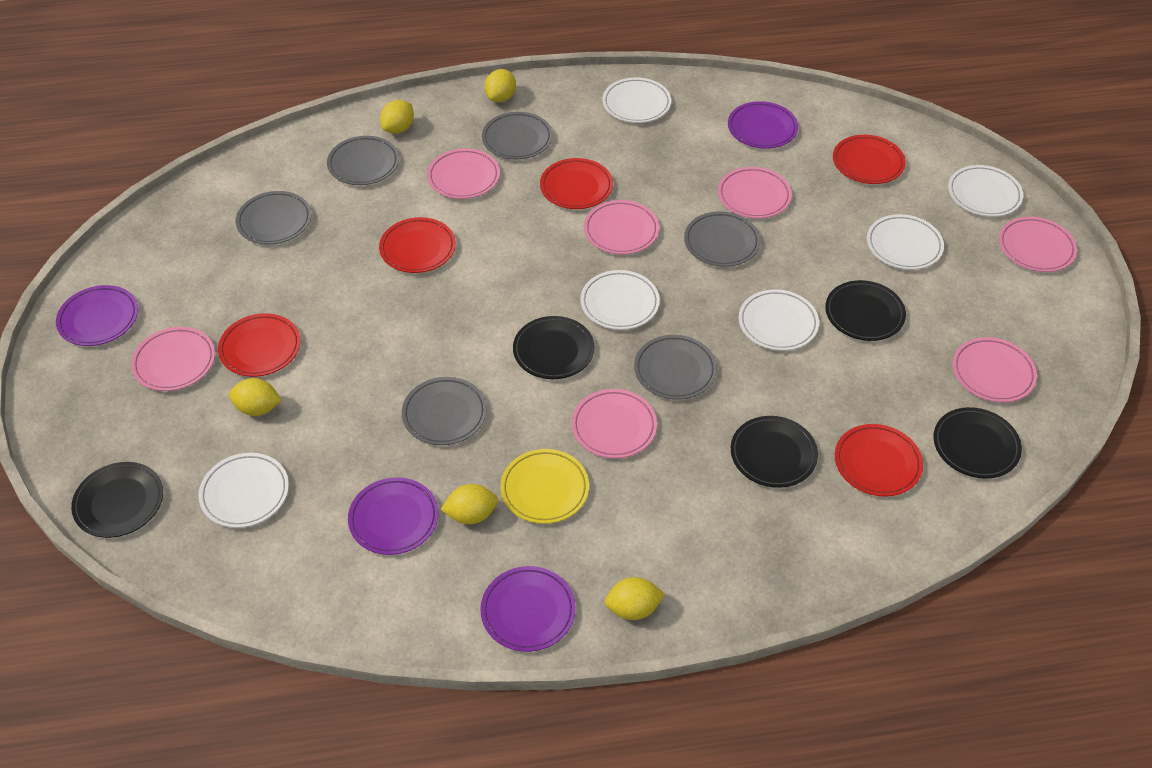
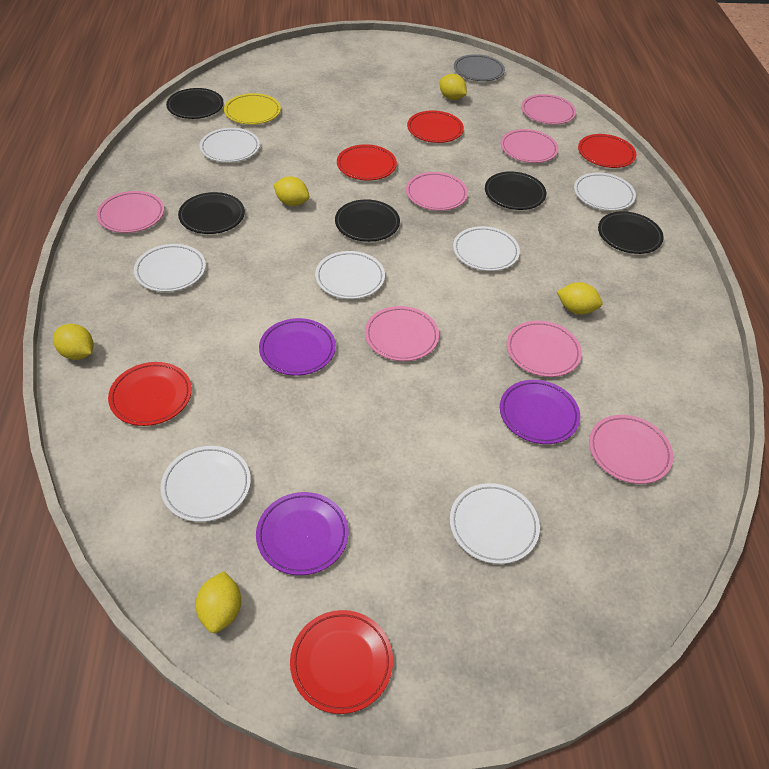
grey plate: [236,191,311,244] [327,136,399,185] [402,377,487,445] [482,112,553,160] [634,335,717,400] [684,211,760,267] = 6 -> [454,54,505,81] = 1
purple plate: [56,285,138,346] [348,477,438,555] [480,566,576,652] [728,101,798,149] = 4 -> [256,492,348,575] [259,318,336,376] [500,380,580,444] = 3
white plate: [198,453,289,528] [580,270,660,330] [603,77,671,123] [739,289,819,351] [867,214,944,270] [948,165,1023,217] = 6 -> [134,244,206,292] [161,446,251,522] [200,128,260,163] [315,251,385,299] [450,483,540,564] [453,226,520,271] [574,173,636,211] = 7

